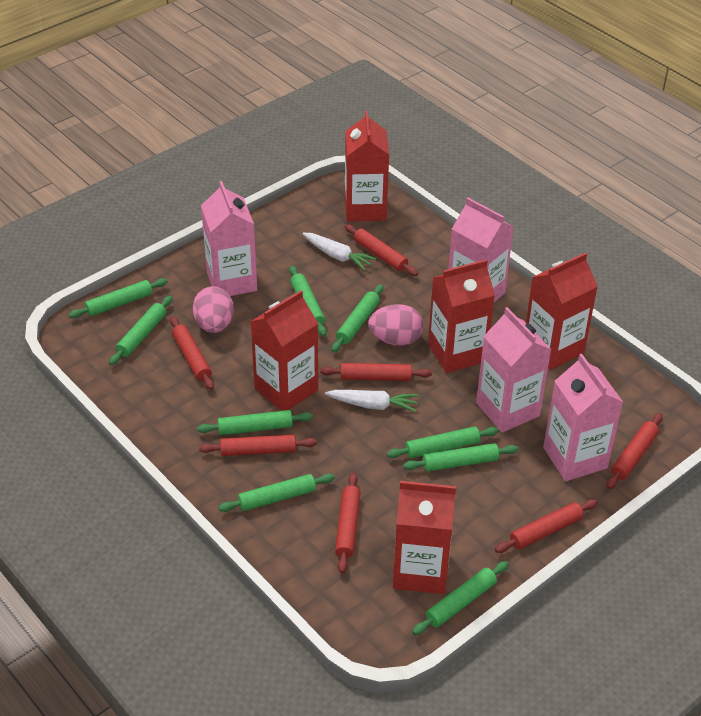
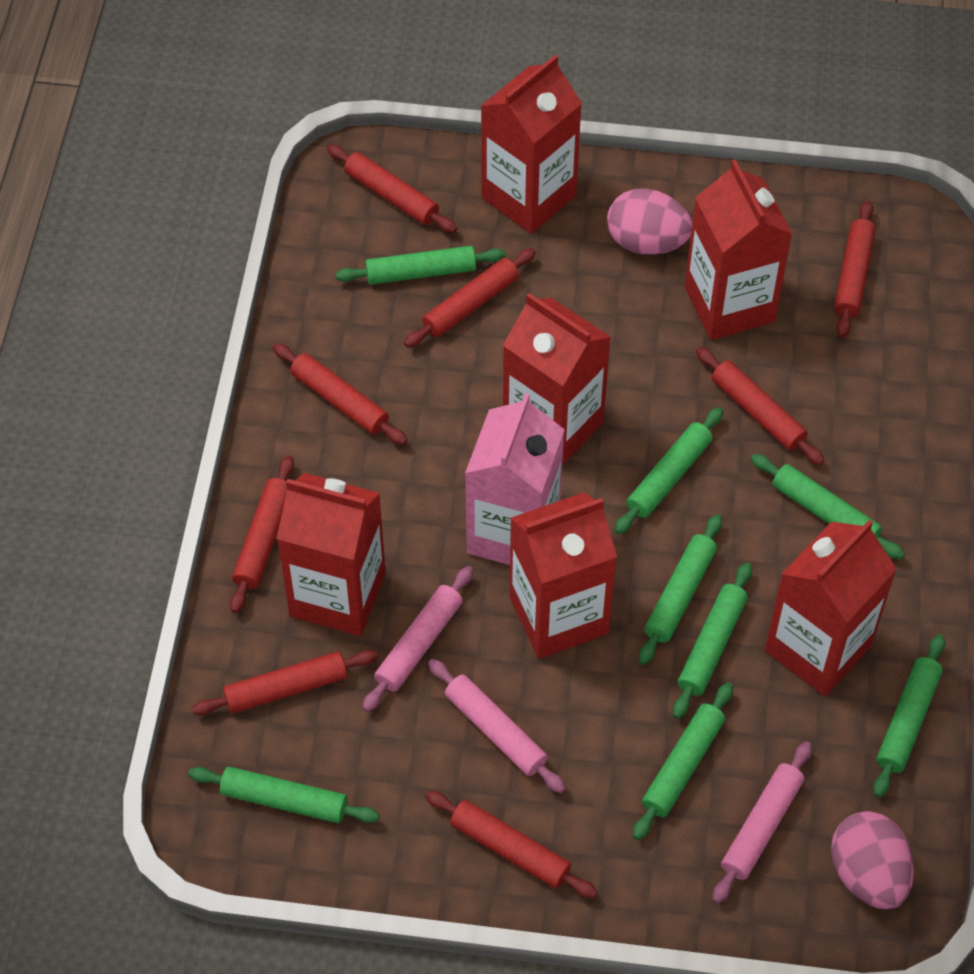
green rolling pin: [68,278,168,318] [109,296,172,365] [197,410,313,435] [218,473,335,512] [289,266,327,336] [332,284,384,352] [387,426,498,458] [403,443,518,472] [412,561,509,635] = 9 -> [188,767,380,823] [336,246,506,285] [614,407,723,534] [633,682,733,840] [639,514,722,665] [673,562,752,719] [751,454,905,559] [873,634,945,798] = 8
pink carton: [201,181,257,296] [449,198,514,302] [476,307,552,433] [543,354,623,481] = 4 -> [465,393,565,565] = 1
pink rolling pin: none = 0 -> [362,566,473,712] [428,659,566,793] [713,741,812,904] = 3
red carton: [250,290,318,411] [345,111,389,222] [393,481,456,594] [428,259,495,373] [526,252,598,370] = 5 -> [277,473,386,636] [481,55,582,234] [503,293,611,465] [509,492,617,659] [685,159,792,340] [765,520,897,696] = 6
red rolling pin: [170,316,214,390] [199,435,317,456] [320,363,432,381] [335,472,361,573] [345,224,418,276] [495,499,598,553] [607,413,663,489] = 7 -> [192,650,378,715] [230,456,294,613] [273,343,407,445] [327,145,457,233] [404,248,536,348] [425,791,598,898] [696,347,824,465] [834,201,876,338] = 8
white carrot: [302,233,376,271] [325,390,418,412] = 2 -> none = 0

